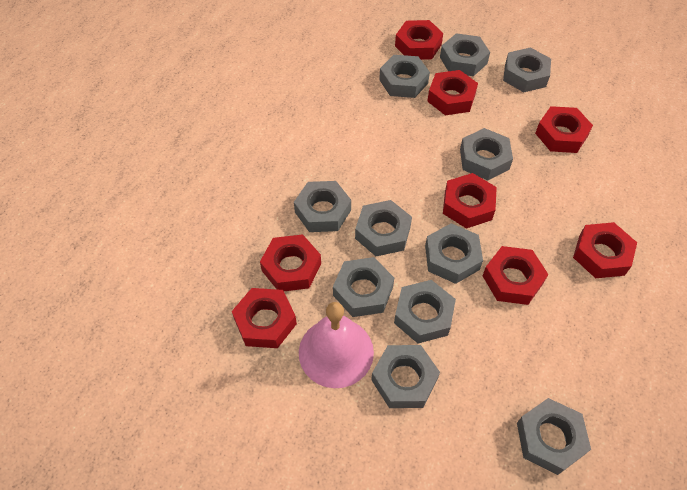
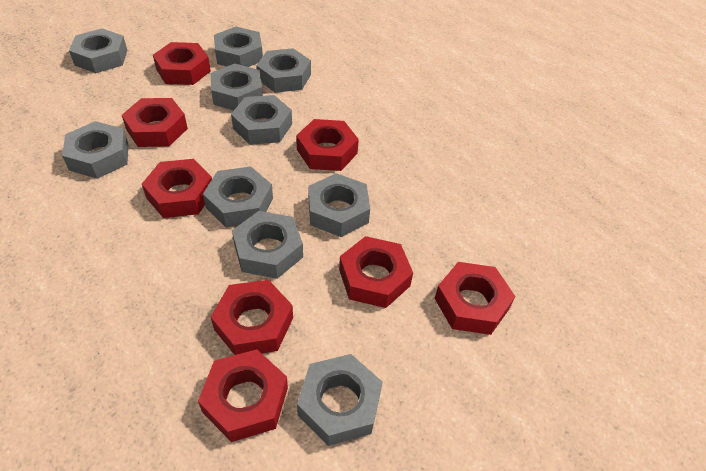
grey nut: [294,181,351,232] [333,257,394,317] [355,200,412,256] [371,345,440,408] [379,55,430,98] [394,280,456,343] [425,223,483,284] [440,33,490,76] [460,128,513,180] [503,47,551,92] [517,398,591,475] = 11 -> [62,121,128,179] [69,28,127,73] [203,167,273,227] [211,64,263,110] [214,27,263,67] [231,95,292,145] [232,211,303,279] [256,48,311,93] [297,354,383,446] [308,173,370,237] = 10
pink bell: [299,302,374,388] = 1 -> none = 0

